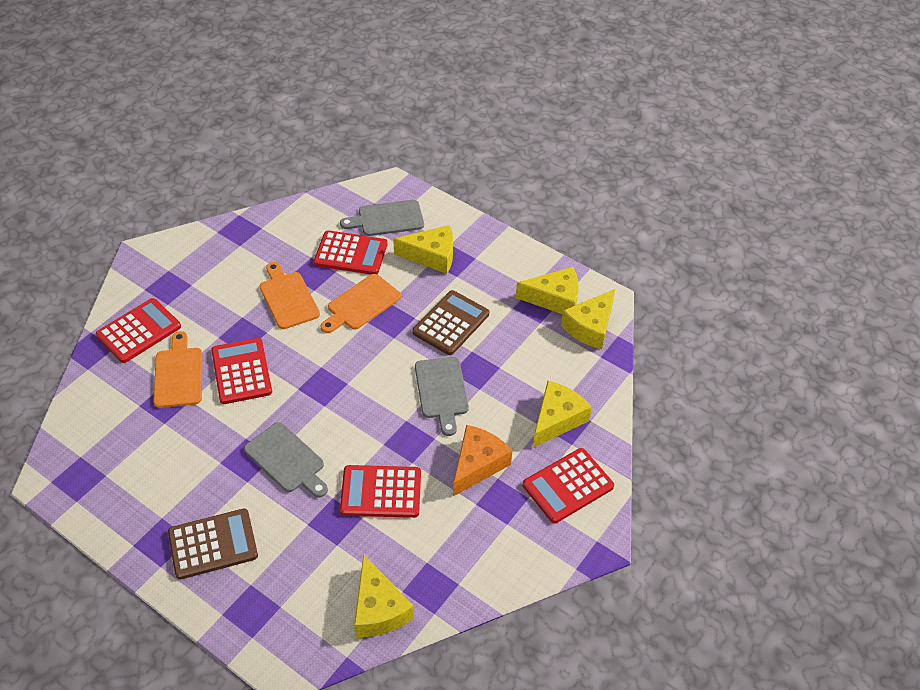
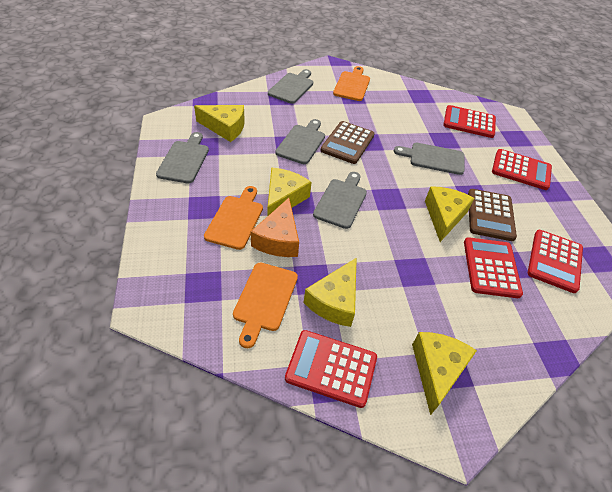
grey cutting board: [244,422,328,498] [340,200,424,236] [415,357,469,436] = 3 -> [156,132,209,183] [268,69,313,104] [275,119,325,164] [313,172,367,229] [394,143,464,175] = 5

